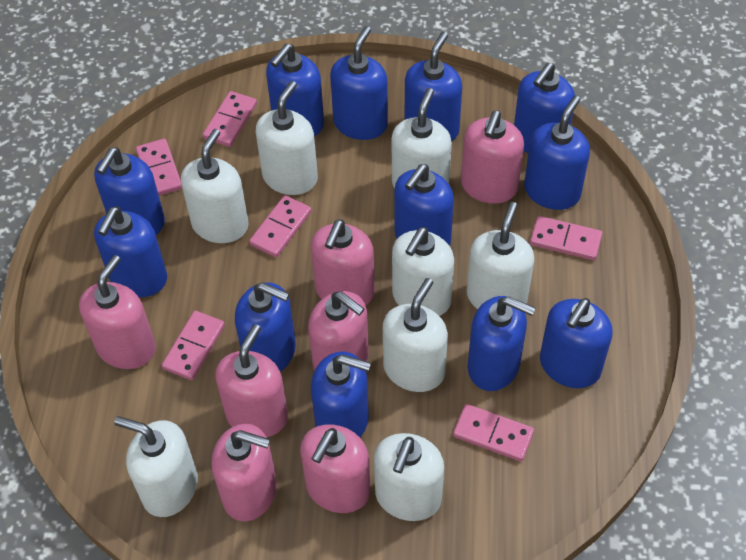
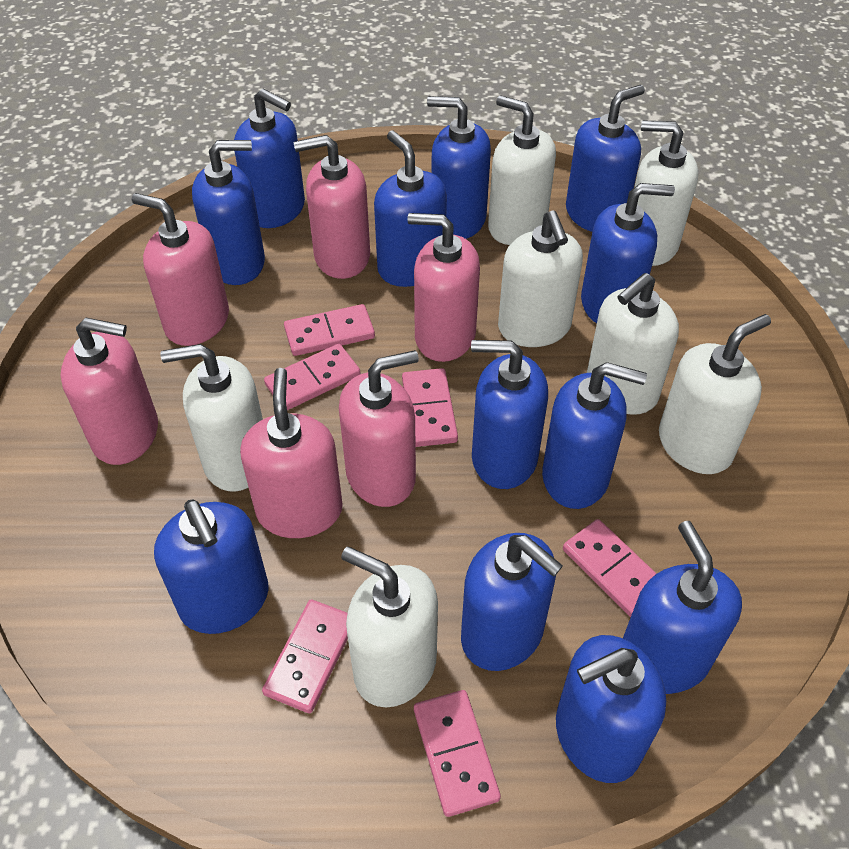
pink soap dispenser: [79,255,156,369] [211,424,277,521] [215,324,288,437] [300,424,370,513] [308,291,369,371] [311,219,375,306] [461,111,524,204] = 7 -> [60,318,158,465] [132,193,229,346] [240,368,343,538] [294,135,370,279] [339,350,419,507] [408,213,480,362] = 6
white soap dispenser: [114,416,198,517] [181,129,249,243] [256,81,318,195] [374,433,444,521] [383,278,448,392] [392,88,452,188] [392,227,454,316] [467,202,534,309] = 8 -> [160,344,263,492] [341,547,438,707] [488,95,556,245] [498,210,583,347] [587,273,679,415] [634,120,698,266] [659,314,771,474] = 7

